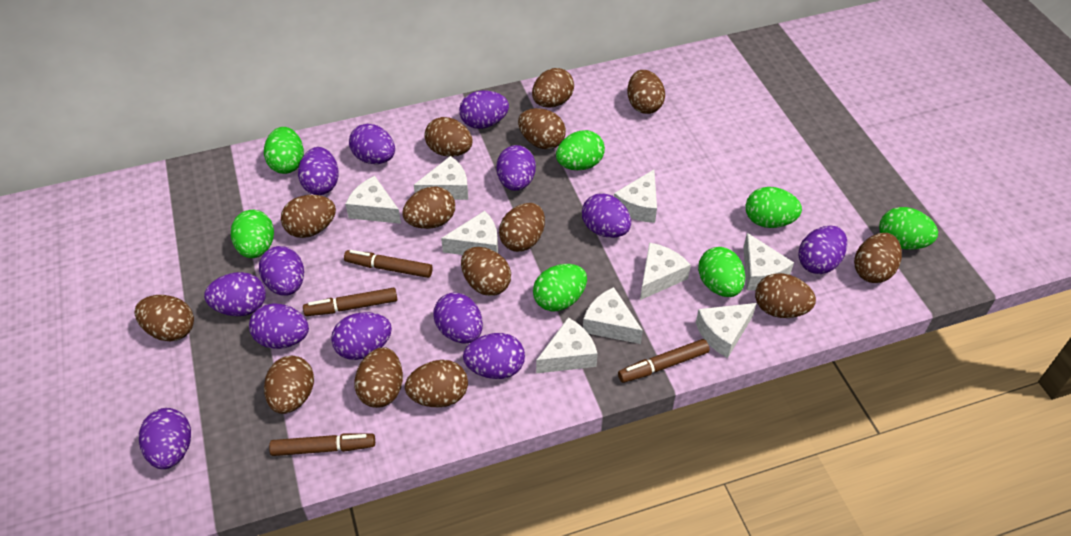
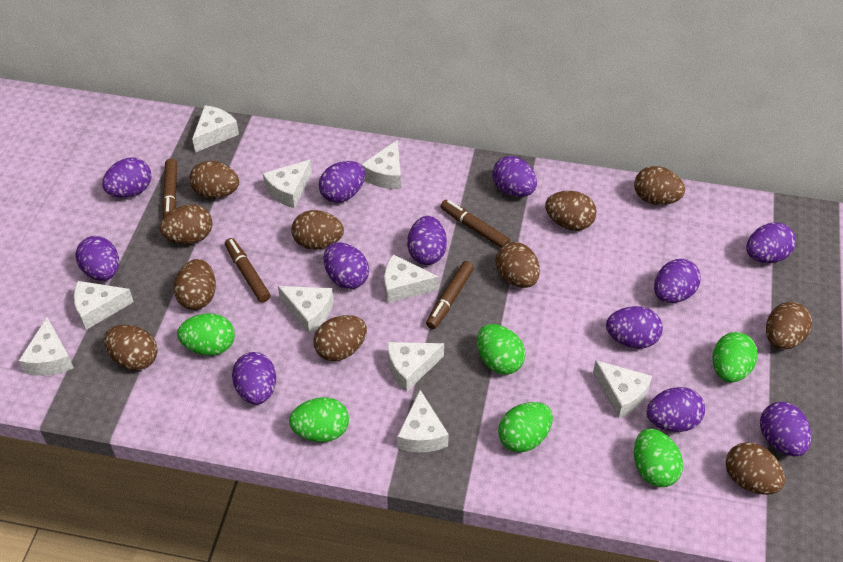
brown egg: [135,295,194,341] [264,356,314,414] [281,195,336,238] [354,347,403,408] [402,187,455,229] [405,360,468,407] [425,117,472,157] [461,247,511,296] [499,203,545,252] [518,108,566,149] [532,68,574,108] [627,70,665,114] [755,273,816,318] [854,233,902,283] = 14 -> [104,325,158,370] [160,204,213,244] [174,259,216,310] [189,161,239,199] [291,210,344,250] [313,315,367,361] [496,242,540,288] [545,191,597,231] [634,166,685,205] [726,442,785,495] [766,302,812,349] = 11
green egg: [231,210,274,258] [264,127,304,174] [533,264,587,312] [556,130,605,170] [698,247,745,297] [746,187,802,228] [879,207,938,250] = 7 -> [177,313,235,356] [289,397,349,442] [477,324,525,375] [498,402,553,452] [634,429,683,487] [713,332,758,382] = 6
purple egg: [139,408,191,469] [204,272,266,316] [249,303,309,349] [259,246,304,296] [298,147,339,195] [331,312,392,360] [349,124,395,164] [433,292,483,344] [459,91,509,129] [463,333,525,379] [496,145,536,191] [582,193,631,238] [798,226,847,274] = 13 -> [76,236,119,281] [102,157,151,198] [232,352,276,405] [319,161,365,203] [323,242,369,289] [407,216,447,265] [492,156,537,197] [606,306,663,349] [647,387,705,432] [654,259,701,303] [746,222,796,263] [760,402,811,456] = 12
white cheese: [345,176,401,224] [414,156,468,200] [441,211,498,255] [536,318,598,373] [583,287,643,344] [614,170,657,223] [640,243,691,300] [696,303,757,358] [743,233,794,291] = 9 -> [19,317,74,376] [74,281,134,330] [192,105,239,153] [263,160,312,208] [278,286,334,334] [361,140,401,189] [384,254,439,303] [387,342,444,392] [397,390,449,452] [593,360,652,419] = 10

